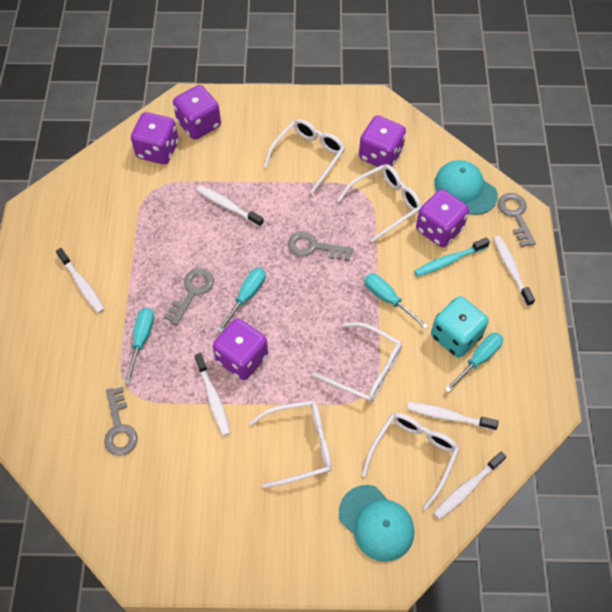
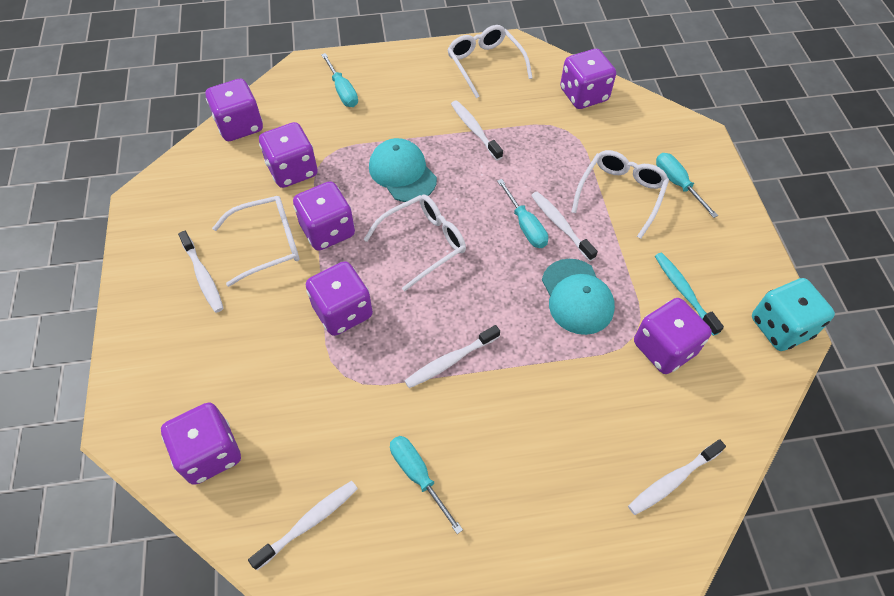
grey key: [104,387,138,456] [164,268,214,325] [288,231,353,261] [498,193,536,247] = 4 -> none = 0
purple dice: [131,112,179,164] [173,85,221,140] [213,318,268,380] [359,115,406,167] [416,189,469,247] = 5 -> [161,402,241,485] [206,79,263,141] [259,122,318,188] [293,181,355,251] [306,261,373,336] [560,49,616,109] [634,298,712,374] = 7
white glasses: [249,400,332,488] [264,119,345,194] [312,322,402,402] [338,164,422,243] [362,413,460,510] = 5 -> [212,196,299,287] [363,195,466,291] [447,25,533,98] [571,150,669,239] = 4

